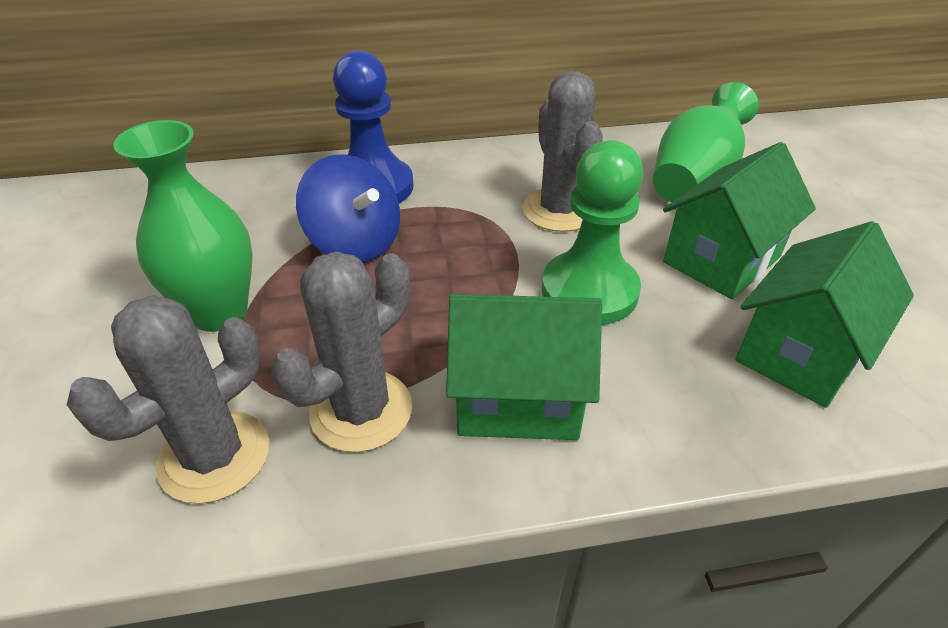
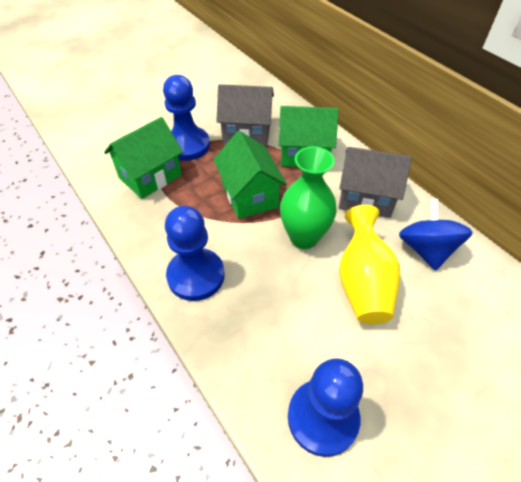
blue pawn: [333,50,414,204] = 1 -> [163,75,210,161] [165,206,225,301] [288,358,363,457] = 3
green pawn: [542,140,643,325] = 1 -> none = 0
green vase: [113,120,253,332] [653,82,759,202] = 2 -> [280,146,337,249] = 1
grey cactus: [67,295,269,504] [271,251,412,452] [522,71,603,232] = 3 -> none = 0
grey house: none = 0 -> [216,84,274,146] [339,147,412,218] = 2
yellow vase: none = 0 -> [339,205,400,324] = 1

